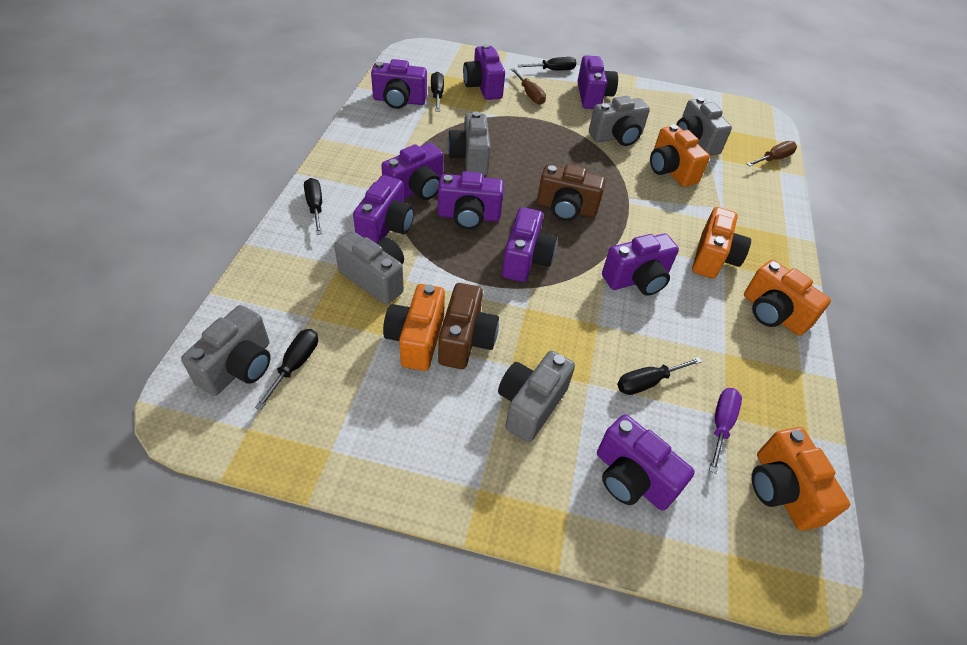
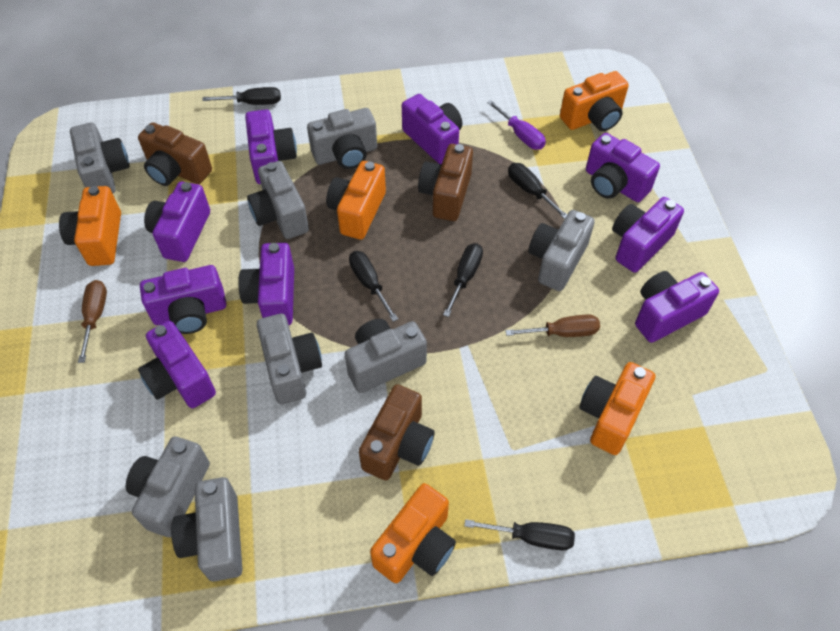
brown camera: [438,283,499,369] [537,164,605,221] = 2 -> [138,122,212,186] [359,384,435,480] [418,144,473,221] = 3
grey camera: [181,305,271,396] [334,231,404,305] [447,111,491,175] [498,351,575,442] [589,96,650,146] [676,97,732,156] = 6 -> [70,122,130,193] [126,436,210,537] [171,477,243,582] [247,161,309,239] [257,314,322,404] [307,108,377,169] [345,319,427,393] [528,210,595,291] = 8

